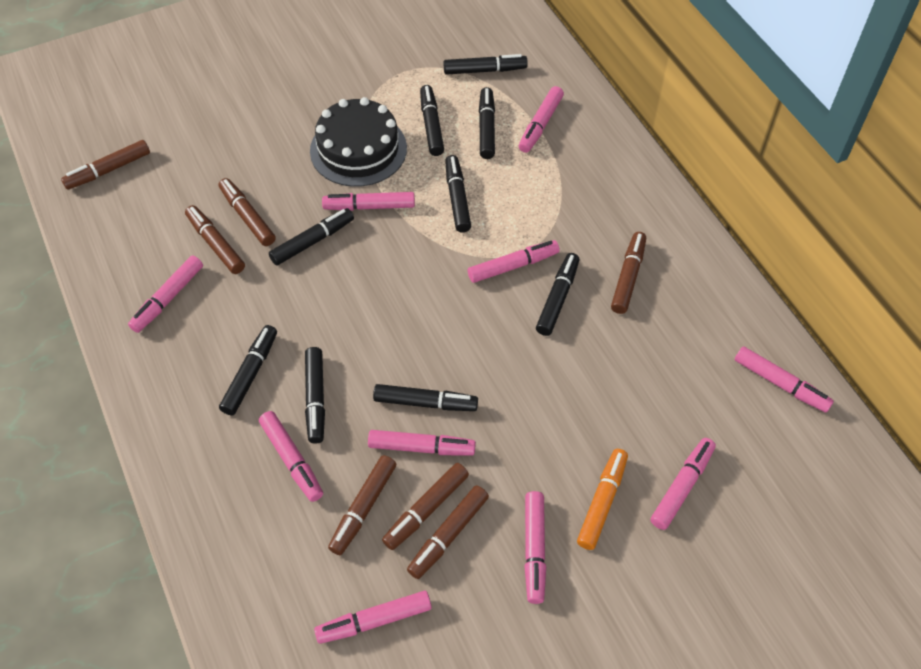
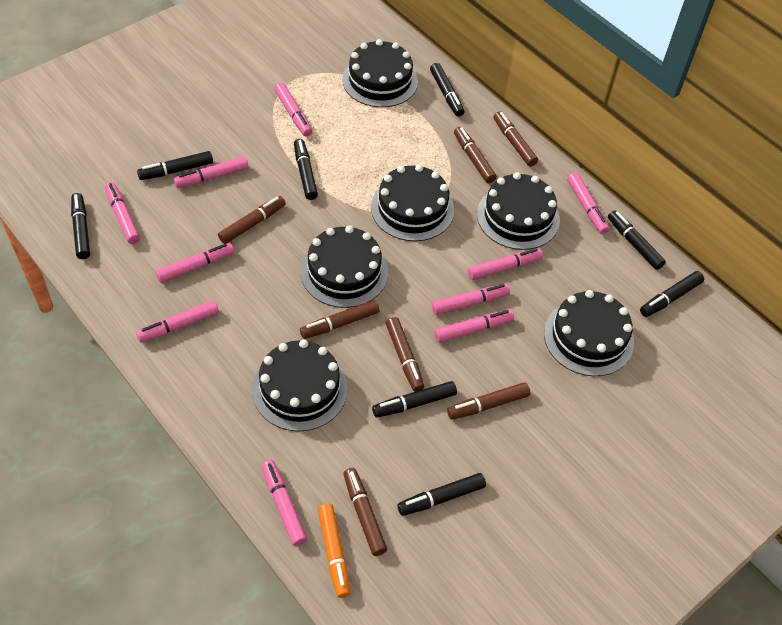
black cake: [310,97,407,187] = 1 -> [252,339,348,431] [300,226,388,308] [342,39,418,107] [371,164,454,241] [477,172,560,250] [544,290,634,376] = 6
black marker: [219,325,277,415] [269,208,354,266] [305,347,325,444] [373,384,478,411] [420,85,444,156] [444,54,528,75] [445,155,471,232] [479,87,495,159] [536,253,579,336] = 9 -> [71,193,90,259] [137,151,213,180] [294,139,318,200] [372,381,457,418] [397,473,486,516] [430,63,464,117] [608,210,666,270] [640,271,704,317] = 8

